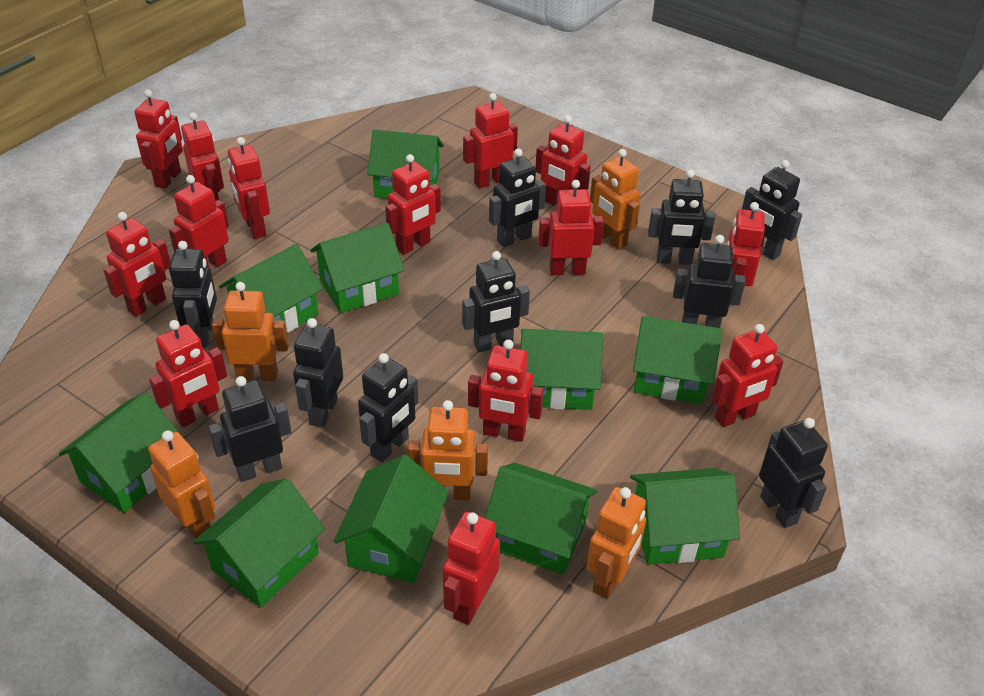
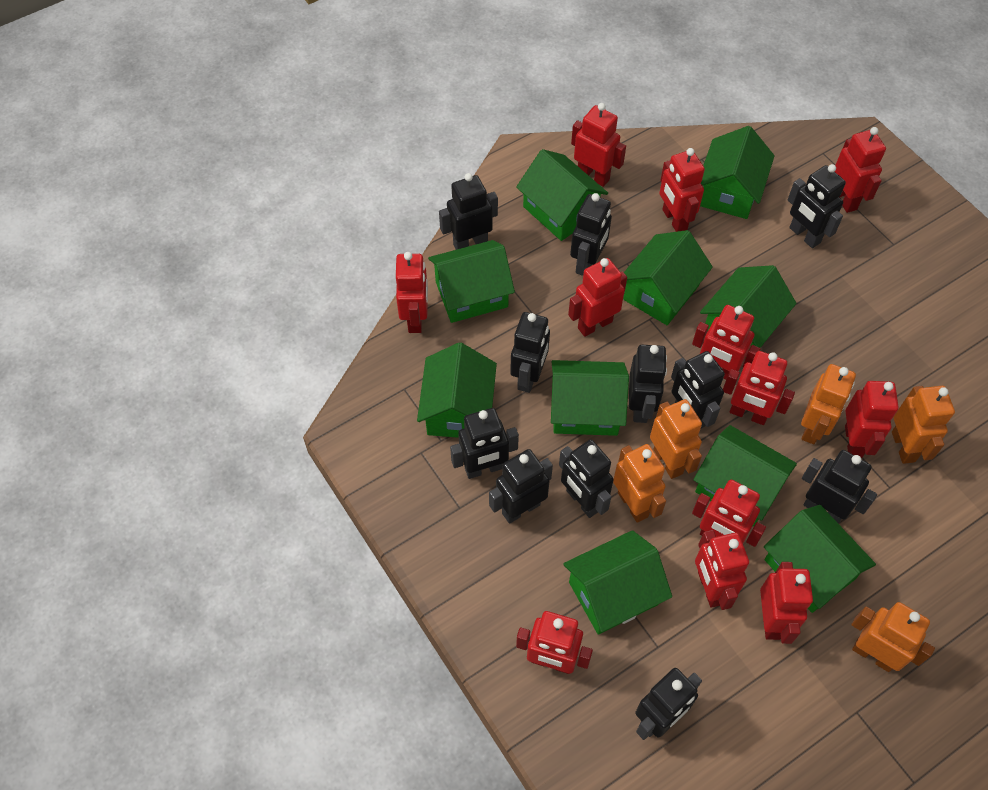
black robot: [169,241,217,347] [208,376,291,482] [293,318,343,428] [358,353,418,462] [462,251,530,353] [489,148,546,247] [648,170,715,265] [673,235,745,328] [742,160,802,260] [759,418,828,528] = 10 -> [439,173,498,250] [450,408,519,479] [489,449,553,524] [510,312,550,393] [559,439,614,518] [570,193,612,276] [629,345,667,423] [635,668,702,740] [671,351,725,428] [788,164,846,248] [802,450,877,524] = 11
red robot: [103,212,171,317] [135,89,183,189] [149,320,227,427] [169,175,229,268] [181,113,224,201] [228,137,270,239] [385,154,441,255] [443,512,500,625] [463,93,518,188] [468,340,544,442] [536,115,591,205] [538,180,604,275] [712,324,783,427] [727,202,765,302] = 14 -> [396,252,428,333] [516,611,593,674] [568,258,627,337] [571,103,626,187] [659,148,705,232] [692,305,761,379] [692,480,766,547] [695,530,749,610] [723,351,795,425] [760,562,813,644] [835,127,886,213] [845,381,899,458] = 12

